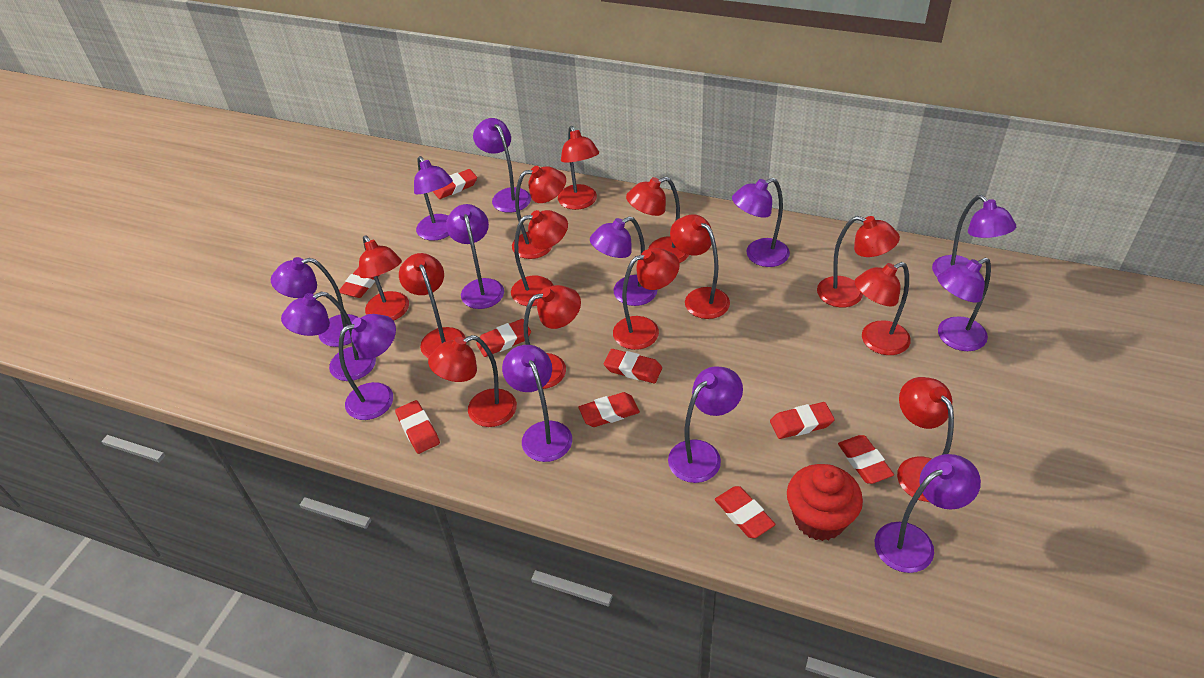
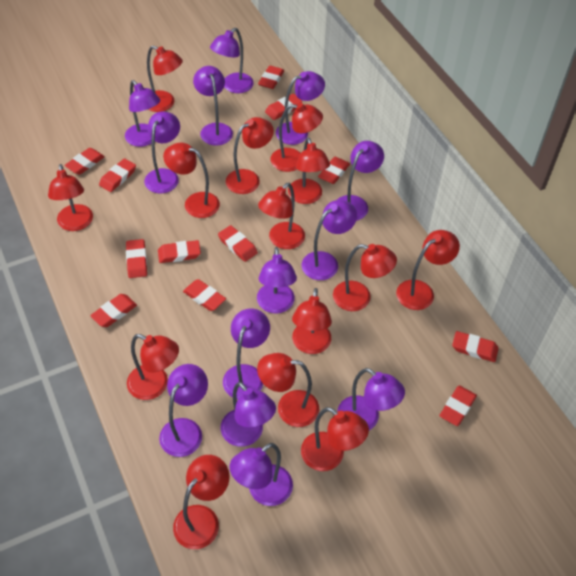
red cupcake: [787,464,863,541] = 1 -> none = 0
red eraser: [339,267,379,298] [395,400,440,454] [432,169,477,199] [476,319,531,357] [579,392,640,427] [604,349,662,383] [715,486,776,538] [770,402,835,439] [838,435,894,484] = 9 -> [64,148,105,175] [90,294,137,327] [99,158,136,192] [126,239,147,278] [158,240,201,263] [183,279,226,311] [218,225,258,262] [258,66,284,89] [265,94,302,120] [318,157,350,184] [439,386,477,426] [452,331,499,362] = 12
red lamp: [359,235,409,321] [399,253,466,359] [428,335,517,427] [511,210,568,306] [512,166,566,259] [524,285,581,389] [558,126,599,210] [613,248,680,350] [626,177,689,263] [670,214,730,319] [817,216,900,307] [855,262,911,355] [897,377,954,502] = 13 -> [48,164,93,231] [127,334,179,400] [147,45,183,112] [163,142,220,218] [173,455,229,549] [226,117,274,194] [257,353,319,427] [258,183,305,249] [271,103,323,172] [288,138,330,204] [292,288,332,354] [301,407,369,471] [333,244,397,311] [396,230,460,310] = 14

